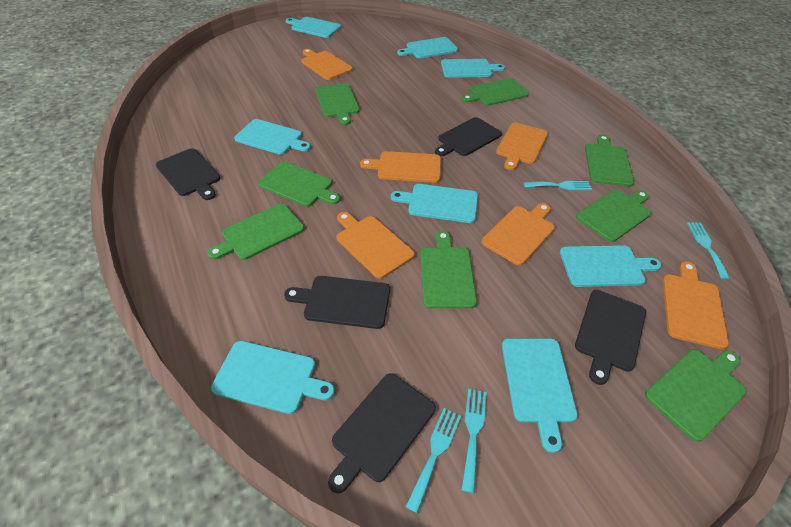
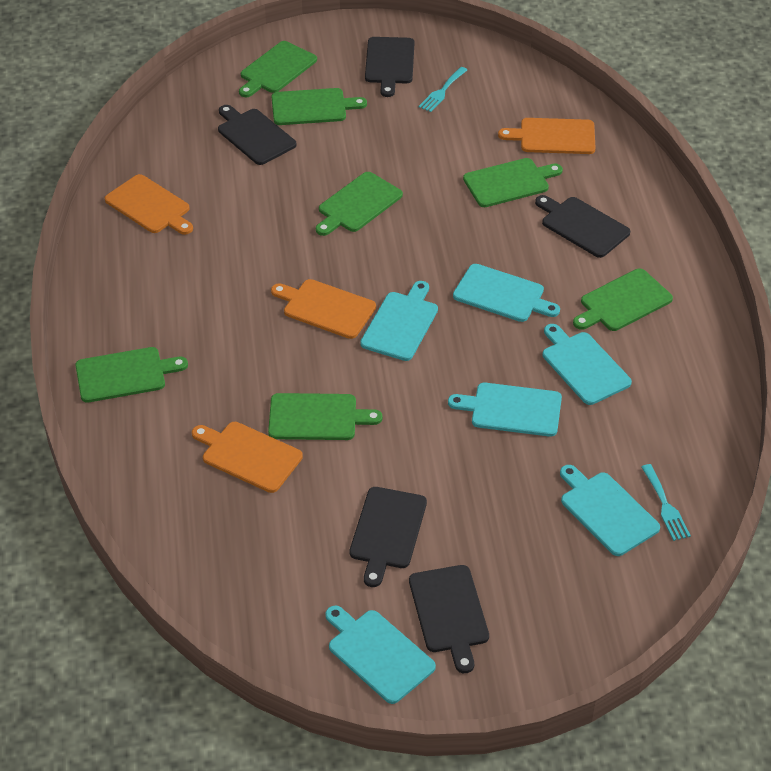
green cutting board: [208,204,304,260] [258,161,340,207] [315,84,360,125] [420,231,477,309] [462,78,529,106] [576,190,651,242] [585,135,634,187] [645,349,747,442] = 8 -> [75,347,188,403] [239,41,317,97] [268,393,382,440] [271,88,367,125] [316,172,403,236] [463,158,563,207] [573,269,673,331] = 7
orange cutting board: [301,49,353,80] [336,212,415,279] [360,151,441,183] [482,203,555,265] [496,122,548,170] [663,261,729,349] = 6 -> [105,174,193,235] [192,422,303,493] [271,279,376,339] [498,118,596,154] = 4
turquoise cutting board: [211,341,335,414] [234,119,311,155] [286,17,341,38] [391,184,478,223] [397,37,458,59] [441,59,505,78] [502,338,578,453] [560,245,662,287] = 8 -> [325,605,436,704] [360,281,438,361] [448,383,562,437] [453,264,560,322] [543,324,632,405] [560,465,660,556] = 6
turquoise fork: [406,408,461,513] [462,389,487,493] [524,181,592,190] [687,222,730,279] = 4 -> [418,67,467,112] [642,464,691,541] = 2

